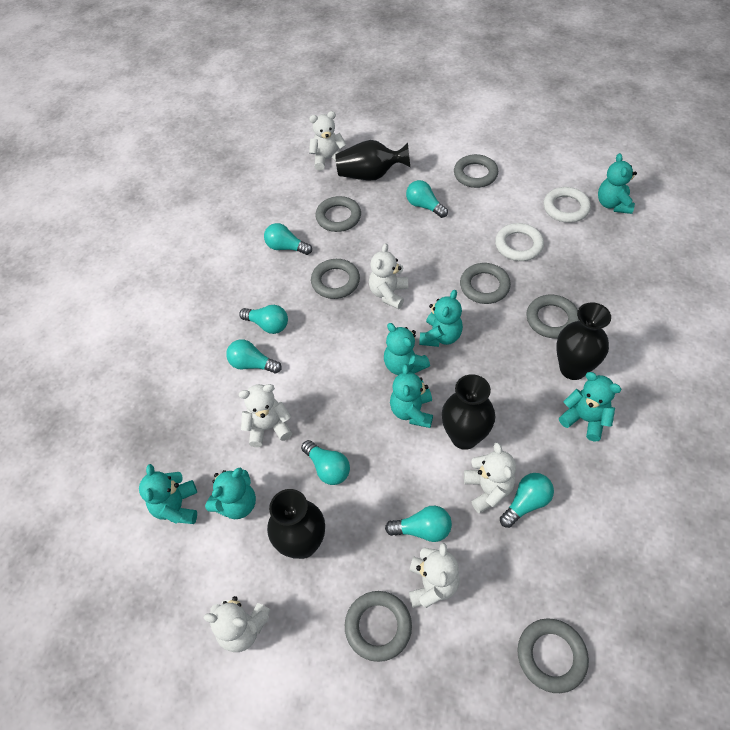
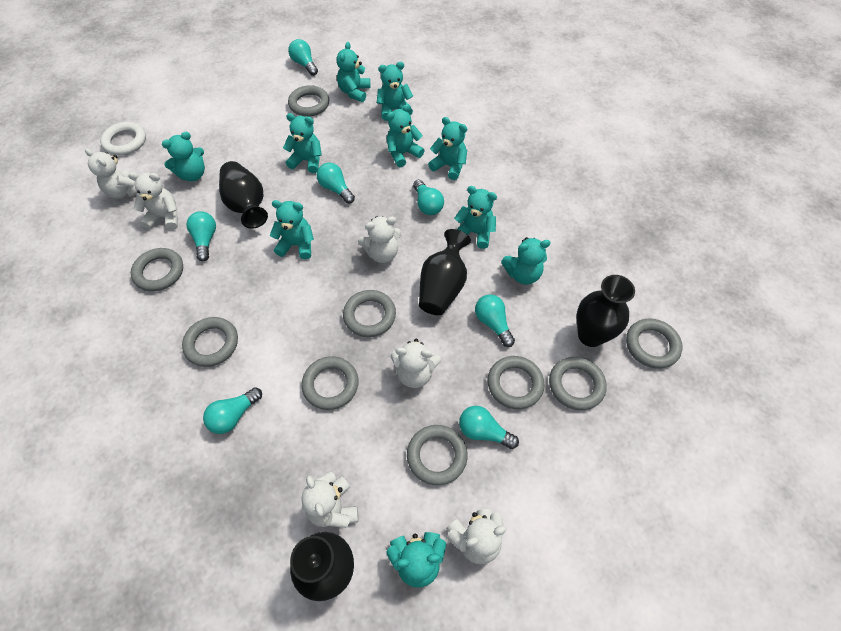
grey ring: [311,259,360,299] [315,196,361,232] [345,591,412,662] [454,154,498,188] [460,263,511,304] [518,619,589,693] [526,295,579,338] = 7 -> [131,248,183,291] [182,317,238,367] [288,85,329,117] [302,356,359,410] [343,290,396,337] [407,425,468,485] [487,356,544,409] [549,357,607,410] [626,318,682,369] = 9
turquoise teddy bear: [139,464,197,524] [205,467,256,519] [384,323,430,375] [390,364,433,428] [419,290,463,347] [559,372,622,441] [598,153,637,214] = 7 -> [162,132,205,181] [270,200,314,259] [283,113,322,173] [336,42,370,102] [377,62,413,121] [386,532,446,587] [387,104,425,167] [428,117,468,180] [454,186,497,249] [501,237,551,285] = 10
white ring: [495,223,544,261] [543,187,591,223] = 2 -> [100,122,146,156] = 1

